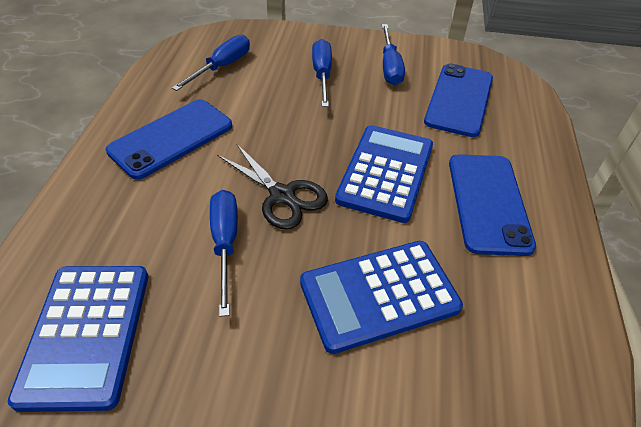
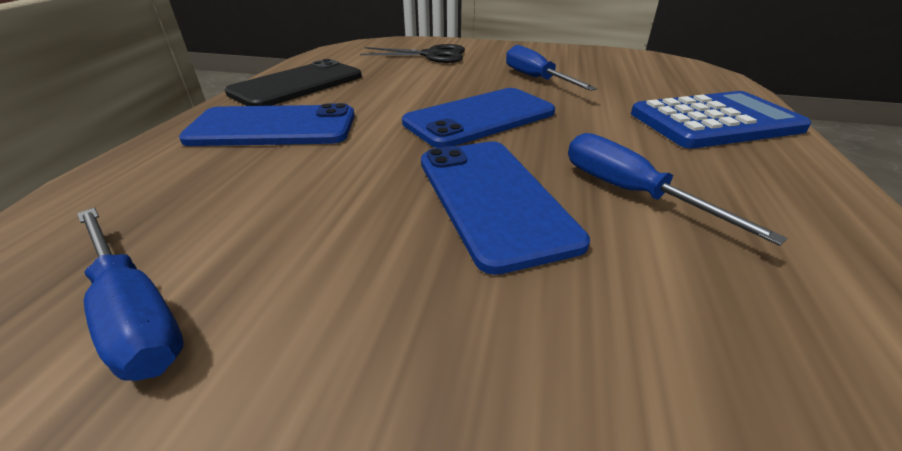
black phone: none = 0 -> [225,59,362,106] = 1
blue calculator: [8,266,148,412] [300,241,463,354] [335,125,433,223] = 3 -> [631,91,812,149] = 1
blue screwdriver: [172,35,250,91] [210,190,238,317] [312,39,332,107] [382,24,405,85] = 4 -> [77,208,184,381] [506,45,597,91] [568,133,787,246] = 3

